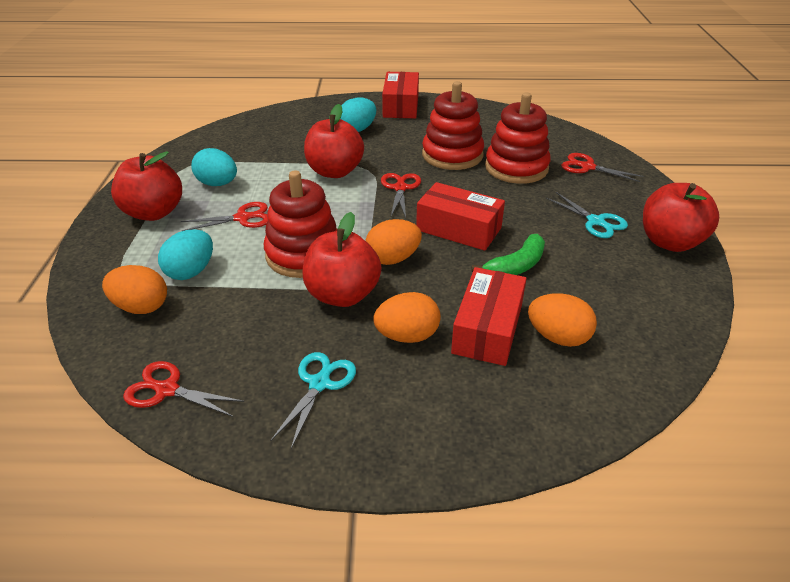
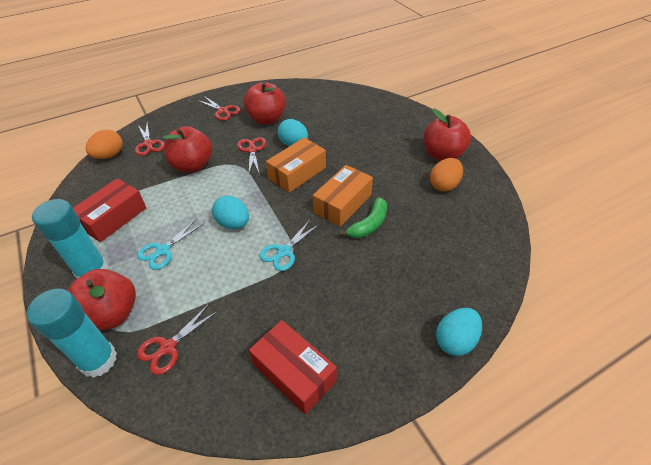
orange box: none = 0 -> [266,137,326,193] [313,165,373,227] = 2
orange egg: [102,265,167,314] [366,219,422,265] [373,292,441,343] [528,293,597,347] = 4 -> [86,130,123,159] [430,158,463,192] = 2
red box: [382,72,419,118] [416,182,505,251] [451,267,527,366] = 3 -> [73,178,146,242] [249,320,337,415] = 2
red stacking toy: [263,170,337,278] [422,81,484,170] [485,93,551,184] = 3 -> none = 0
turquoise glue stick: none = 0 -> [27,289,117,378] [32,199,108,279] = 2

